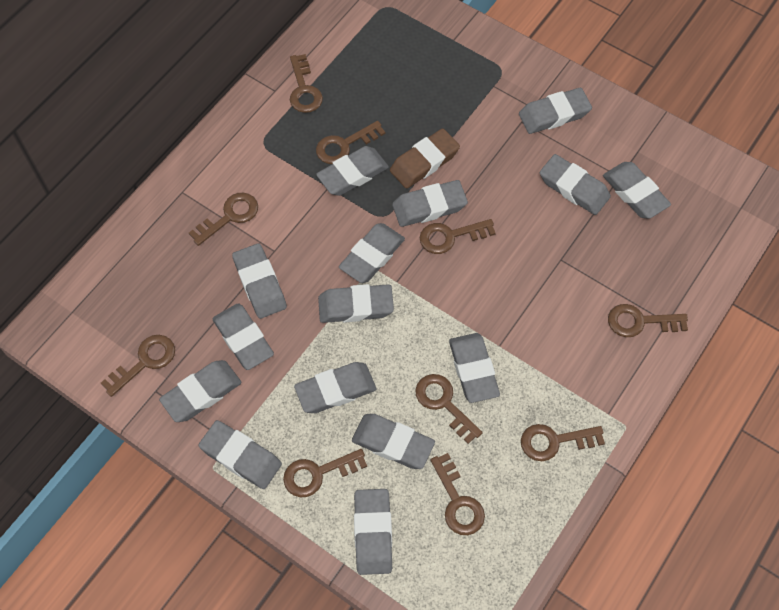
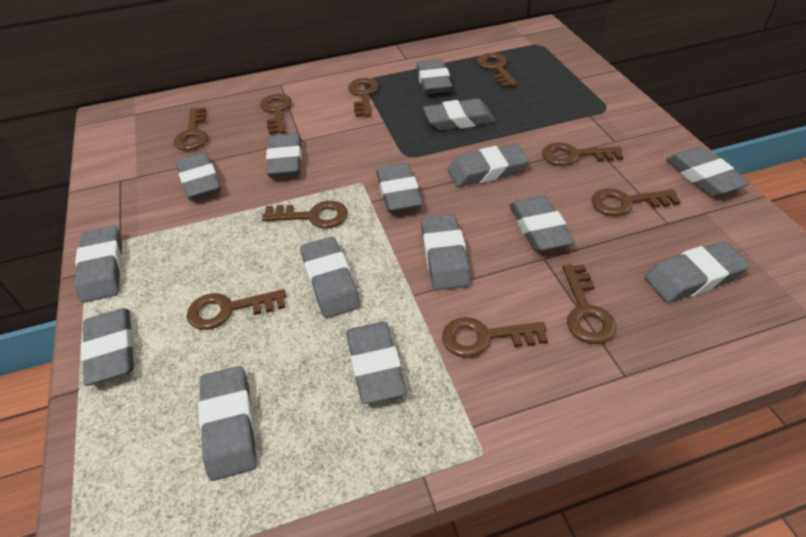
brown eraser: [390,128,460,189] = 1 -> none = 0

